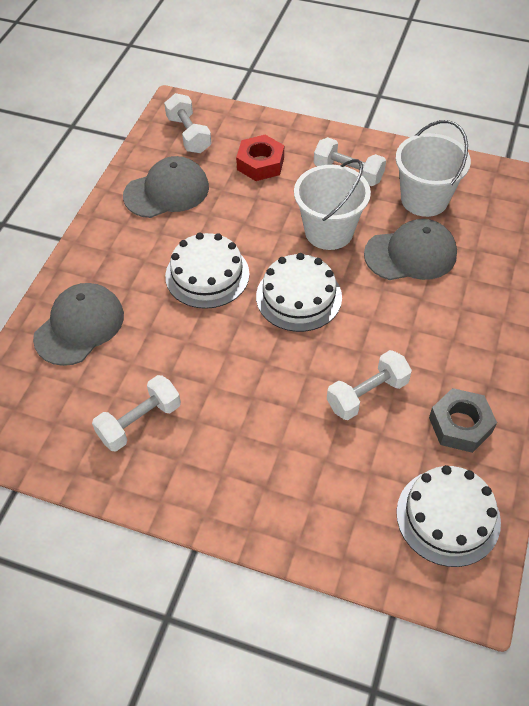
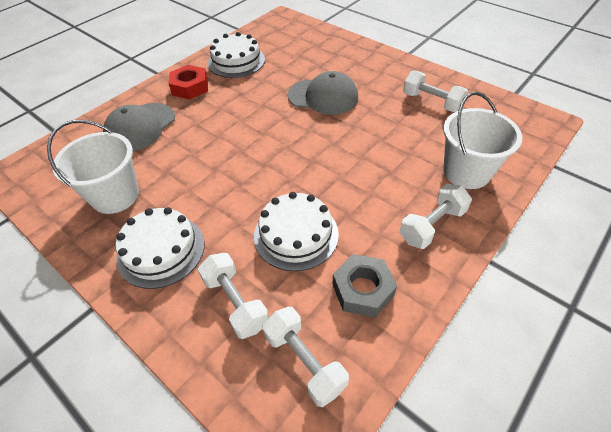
grey cap: [33,283,124,366] [123,156,209,218] [364,219,457,280] = 3 -> [103,103,175,151] [287,71,358,115] = 2

